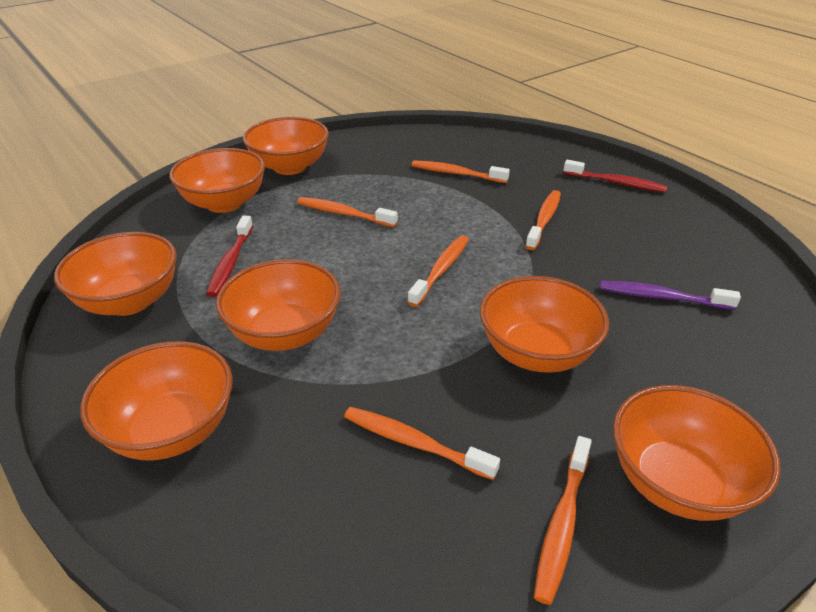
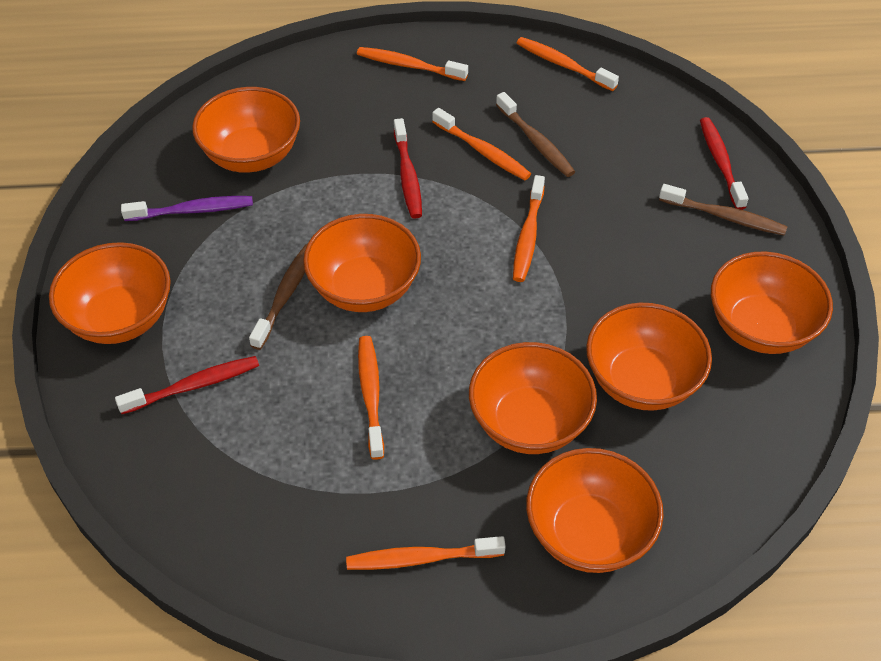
brown toothbrush: none = 0 -> [249,244,307,350] [496,92,575,177] [659,184,788,236] = 3
red toothbrush: [206,216,253,297] [564,160,668,193] = 2 -> [115,356,259,414] [394,118,422,218] [700,117,748,210] = 3

